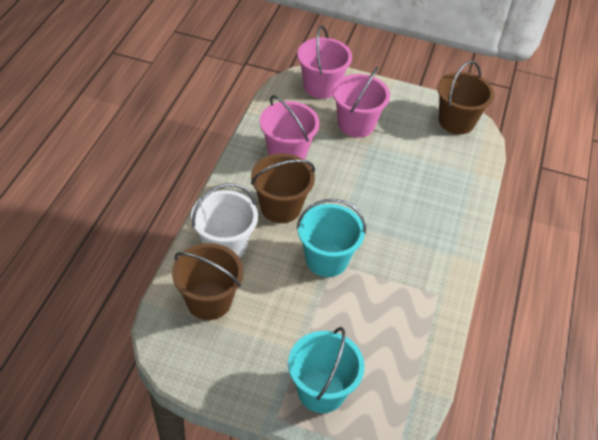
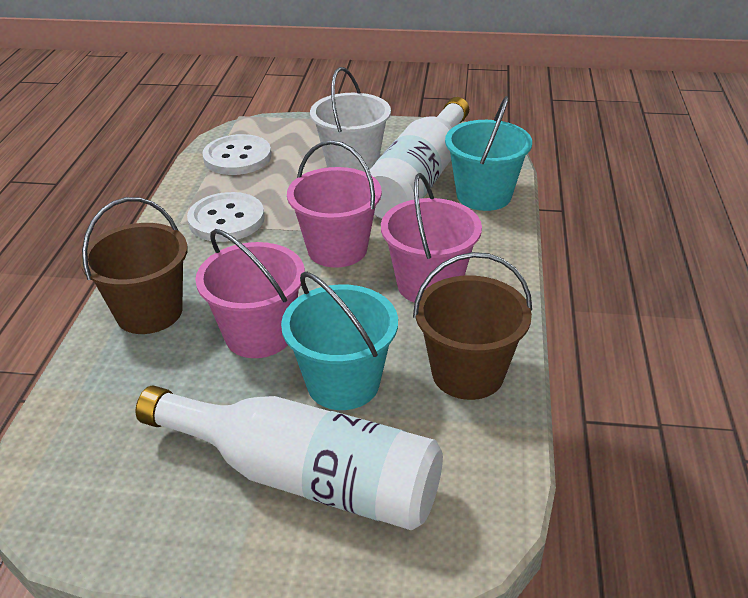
brown bucket: [172,243,243,320] [251,153,315,223] [437,61,494,134] = 3 -> [80,197,188,334] [413,252,532,400] = 2
white bottle: none = 0 -> [135,386,443,530] [369,97,469,219] = 2
white button: none = 0 -> [187,192,265,242] [202,134,271,175] = 2

